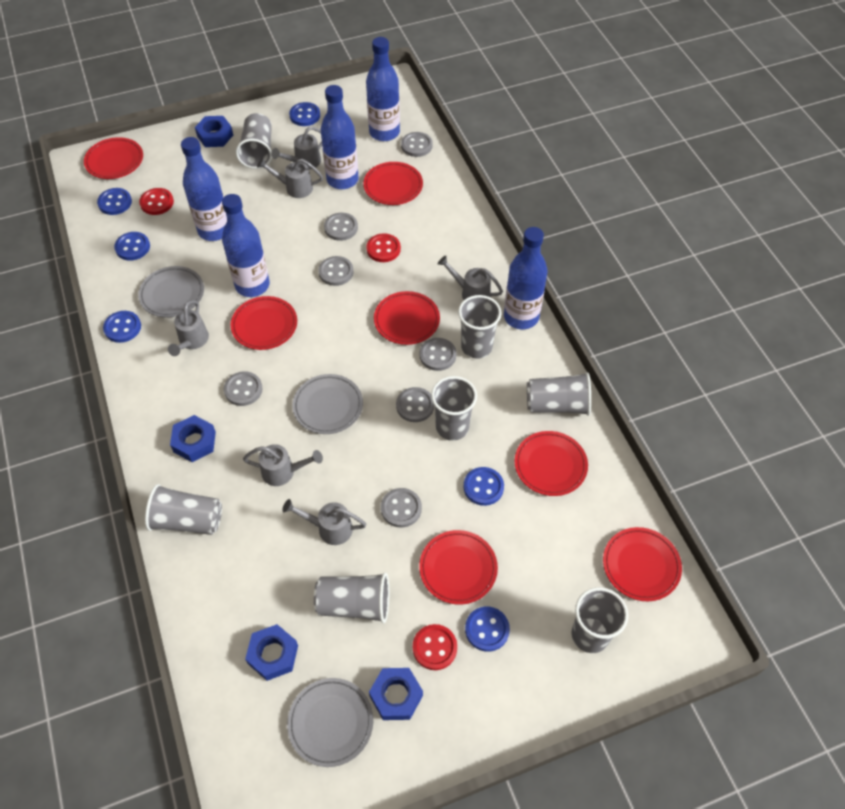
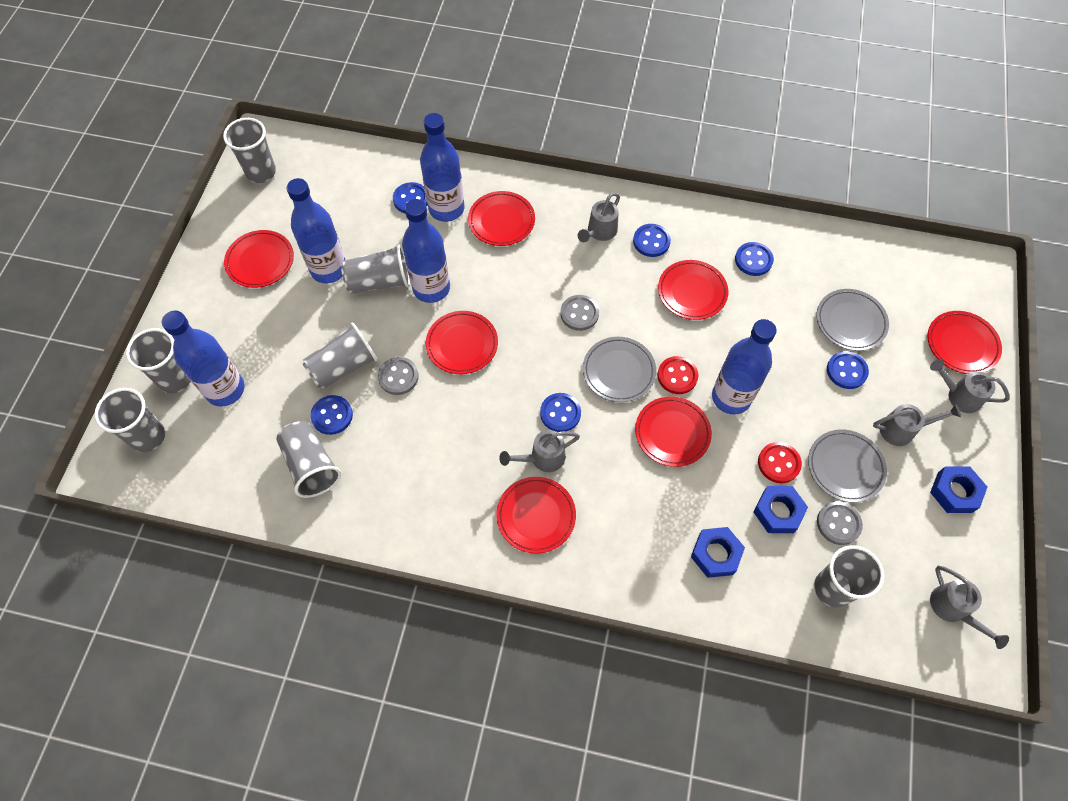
blue nut: [170,415,216,462] [195,116,233,147] [245,624,298,681] [369,668,423,720] = 4 -> [691,527,745,578] [753,486,808,533] [930,466,987,513] = 3
grey button: [224,371,263,406] [318,256,353,286] [324,213,358,241] [381,488,422,528] [396,387,434,422] [401,132,433,157] [420,338,456,371] = 7 -> [378,357,419,395] [560,295,599,331] [817,501,863,545] = 3
grey watering can: [168,300,209,356] [243,444,323,486] [257,158,323,198] [271,127,322,169] [282,499,366,545] [438,256,503,300] = 6 -> [499,430,580,472] [578,192,620,242] [873,404,961,446] [930,359,1010,413] [930,565,1009,649] = 5
red button: [139,188,174,215] [366,233,401,262] [413,624,457,670] = 3 -> [658,356,699,394] [758,442,802,483] = 2

